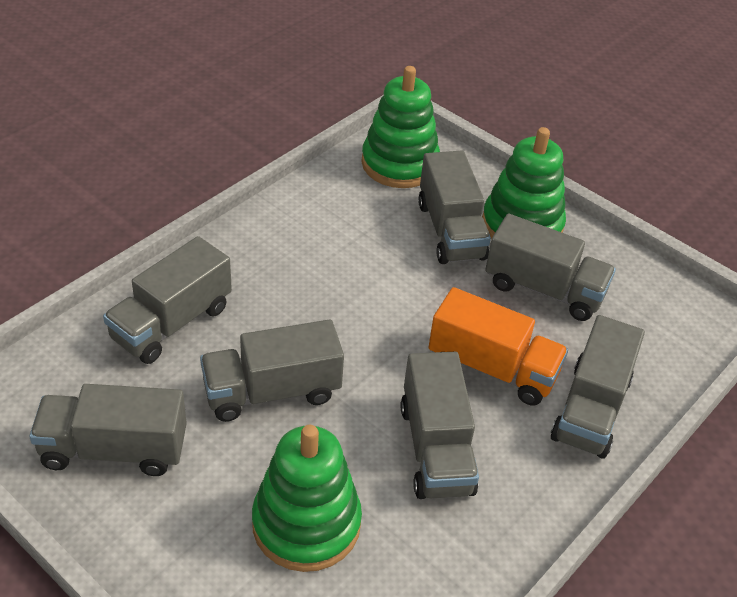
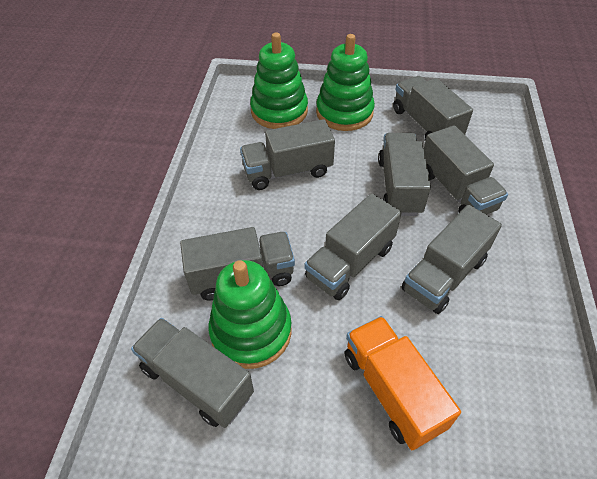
grey truck: [29,384,187,476] [103,236,232,364] [200,319,344,422] [400,352,479,499] [418,150,491,264] [485,214,616,321] [550,315,645,459] = 7 -> [131,318,254,428] [180,227,295,301] [240,119,335,190] [304,193,401,300] [378,133,431,216] [393,76,473,140] [401,205,502,314] [424,125,508,215] = 8

